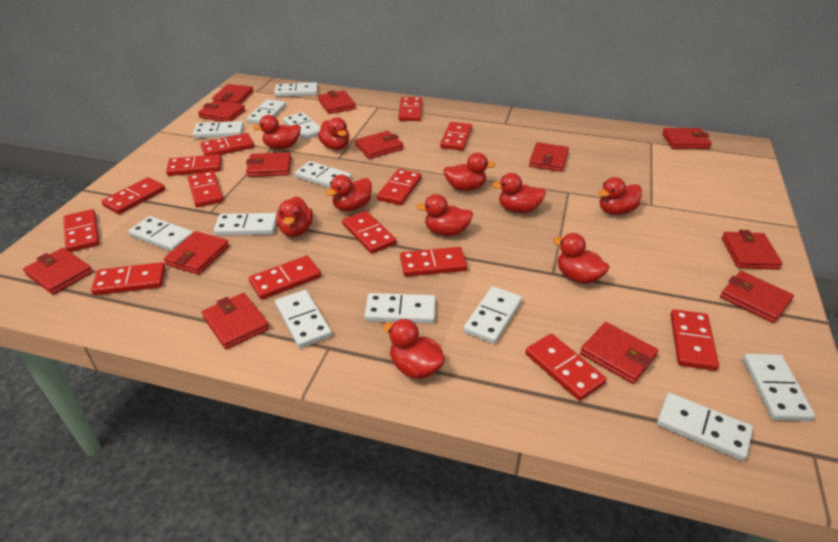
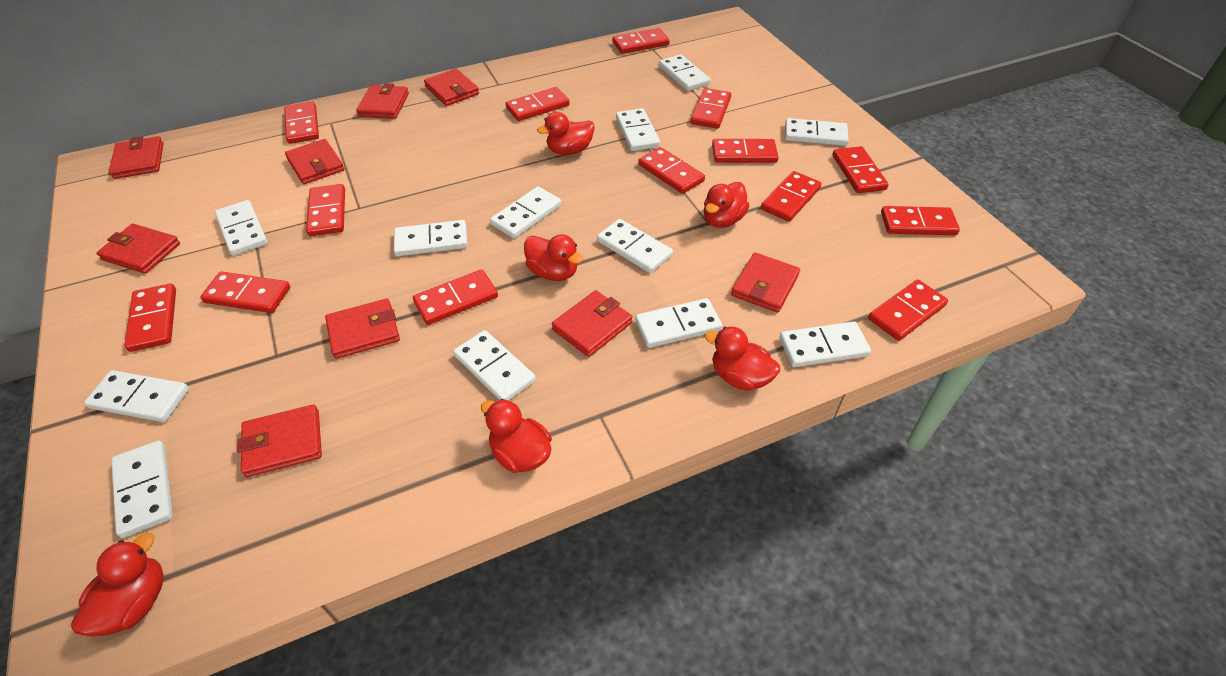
red duck: [253,115,301,149] [276,196,313,237] [318,117,349,150] [326,175,372,211] [383,319,445,379] [416,194,473,236] [443,153,495,191] [492,173,546,213] [553,233,609,284] [598,177,642,215] = 10 -> [71,533,164,636] [481,399,552,473] [524,234,583,281] [537,112,595,155] [703,182,750,228] [705,327,780,391] = 6
red wallet: [23,248,93,295] [164,231,229,275] [198,100,245,122] [202,293,269,349] [212,84,254,104] [246,152,291,177] [318,90,356,114] [355,131,404,159] [529,142,569,172] [580,322,658,384] [662,128,712,149] [720,271,794,323] [722,230,783,270] = 13 -> [96,224,180,274] [109,136,164,179] [237,404,322,477] [285,139,345,184] [325,299,400,359] [356,83,409,119] [424,69,479,106] [552,290,633,357] [731,253,800,313] = 9

